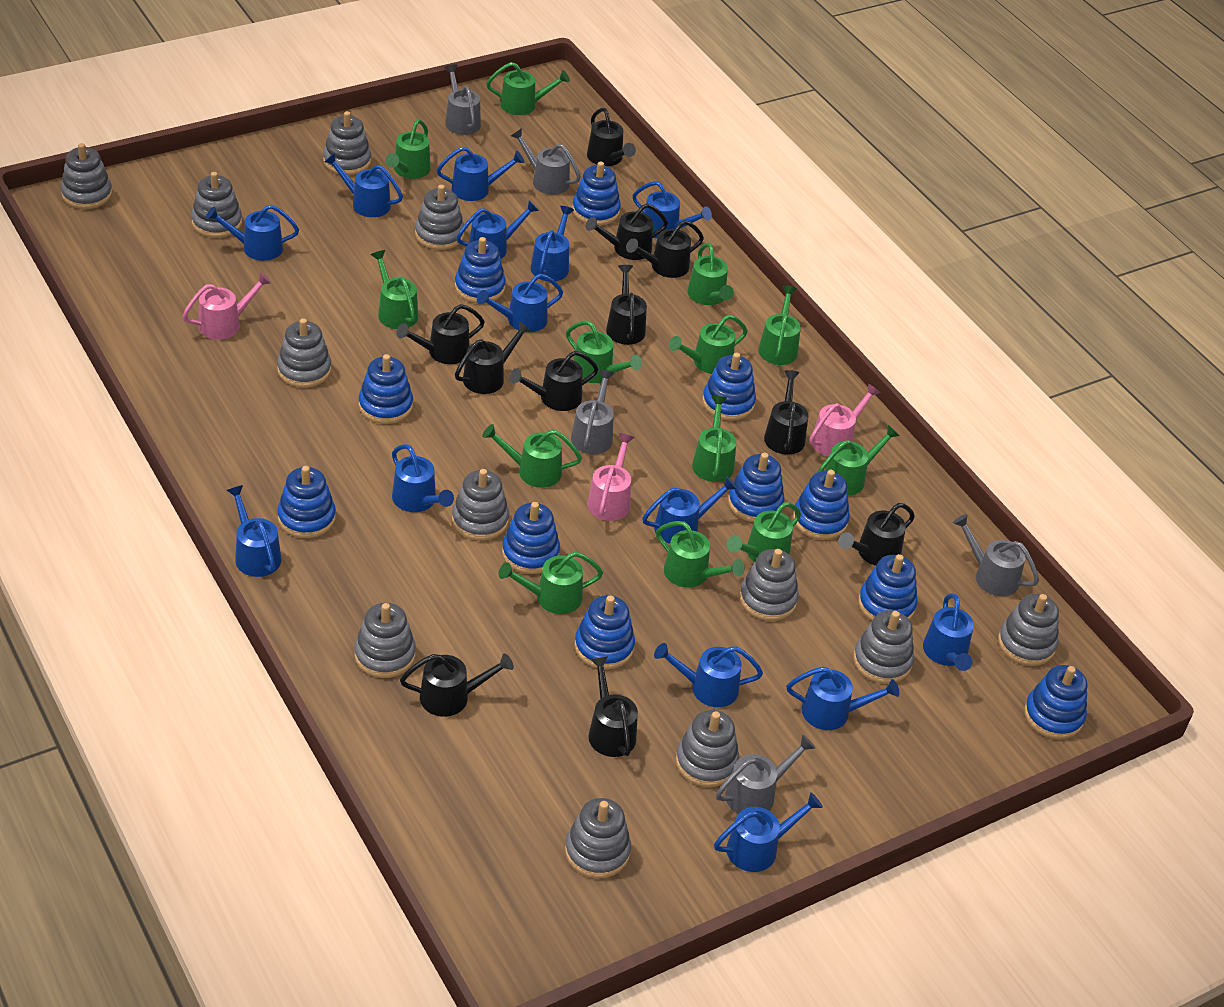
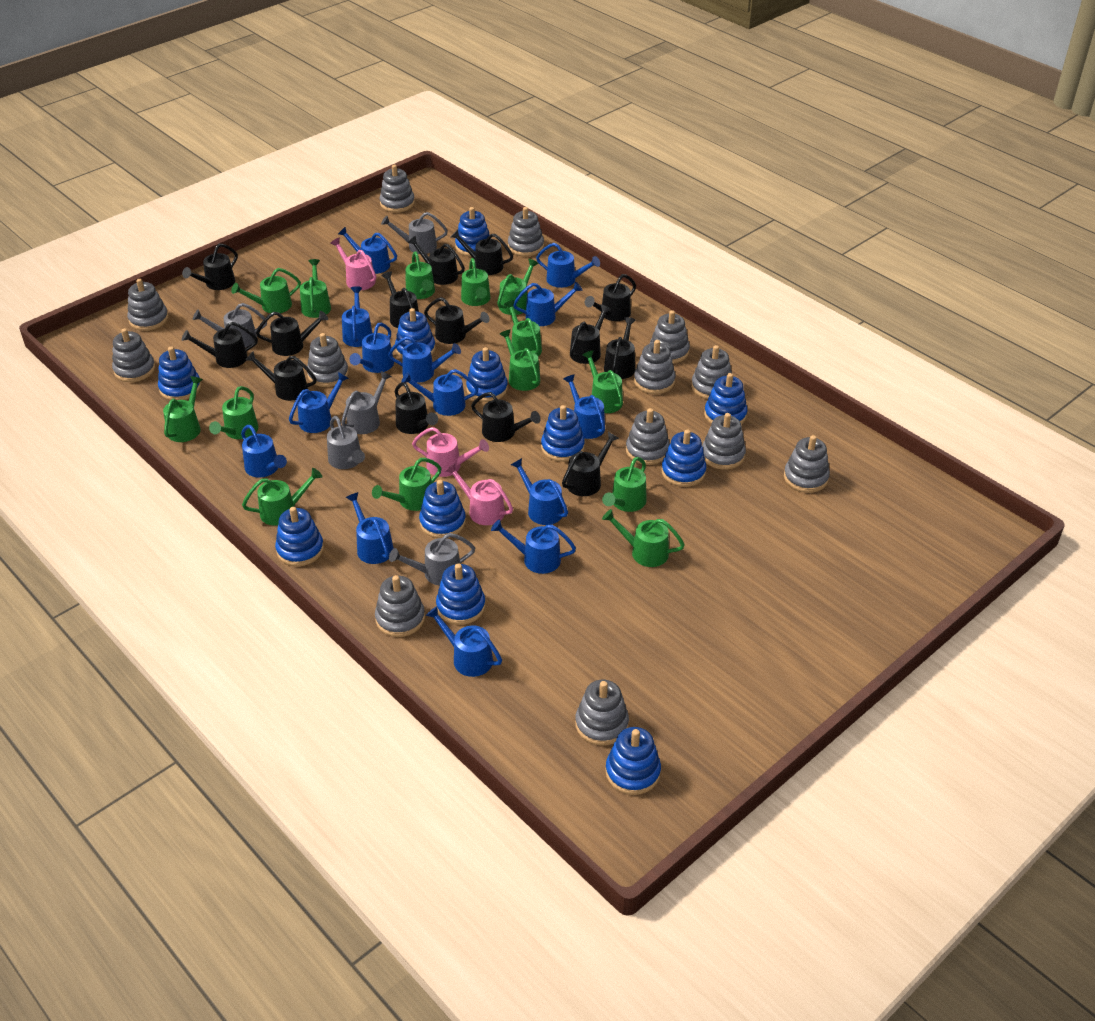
black watering can: [396,304,485,364] [400,653,514,717] [455,321,532,394] [509,351,598,411] [586,204,668,260] [587,108,636,166] [588,656,638,757] [606,265,647,345] [626,220,704,278] [764,370,809,455] [839,503,915,566] = 11 -> [182,244,238,290] [182,322,258,368] [246,351,317,401] [256,311,328,356] [381,271,419,328] [394,382,438,434] [407,236,465,285] [424,297,489,344] [451,229,513,275] [471,392,541,442] [562,432,619,496] [570,305,611,364] [585,274,636,321] [604,317,636,379] = 14
green watering can: [371,250,418,329] [385,119,431,179] [482,424,582,488] [486,62,570,115] [499,552,603,614] [566,321,642,383] [656,521,745,588] [669,315,748,374] [687,243,734,305] [692,396,737,482] [727,502,801,562] [758,286,801,365] [817,425,899,496] = 13 -> [163,376,203,442] [209,386,258,439] [231,268,301,313] [242,468,323,526] [300,259,331,318] [372,458,442,511] [406,251,435,299] [461,258,491,306] [497,259,539,315] [500,329,540,391] [504,300,542,356] [582,350,623,413] [602,457,647,512] [602,509,685,567] = 14
grey stacking toy: [61,143,112,209] [191,172,242,238] [277,318,331,388] [323,111,371,175] [354,603,416,678] [415,185,464,250] [452,469,509,541] [565,798,631,879] [676,710,739,787] [740,549,799,621] [853,610,914,684] [998,594,1059,666] = 12 -> [112,328,155,382] [127,279,169,331] [307,333,349,387] [375,575,425,637] [380,165,415,212] [508,207,544,256] [575,680,629,746] [626,408,670,465] [634,340,676,394] [650,310,690,364] [691,345,732,399] [702,413,746,470] [784,435,830,493] = 13

